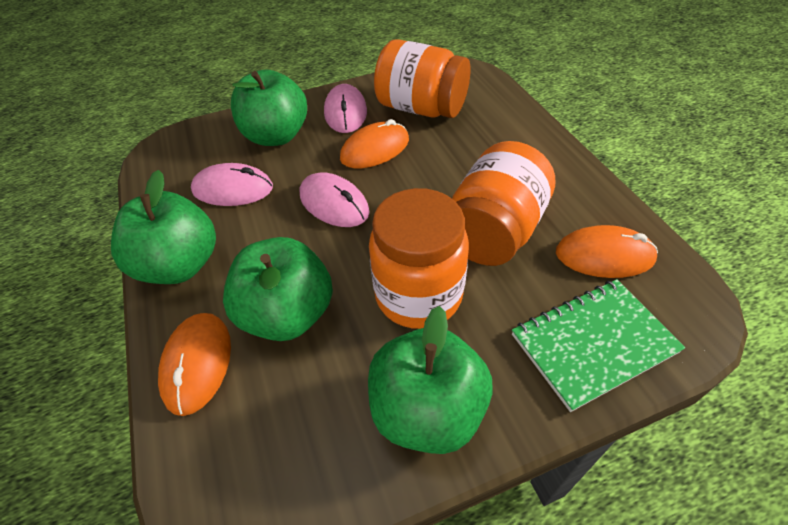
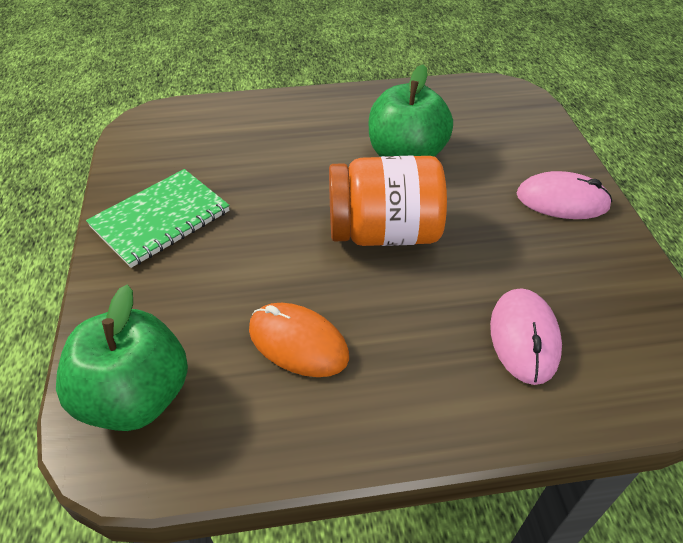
green apple: [111,170,216,284] [223,237,333,341] [231,70,307,146] [368,306,493,454] = 4 -> [56,285,188,431] [369,65,453,157] = 2
orange jar: [369,188,469,329] [374,39,470,118] [452,141,555,266] = 3 -> [329,155,447,246] = 1
orange mouse: [158,313,231,416] [340,119,409,168] [556,225,658,278] = 3 -> [249,303,349,377] = 1
pink mouse: [191,163,273,206] [300,173,369,227] [324,84,367,133] = 3 -> [490,288,562,385] [517,171,612,219] = 2

